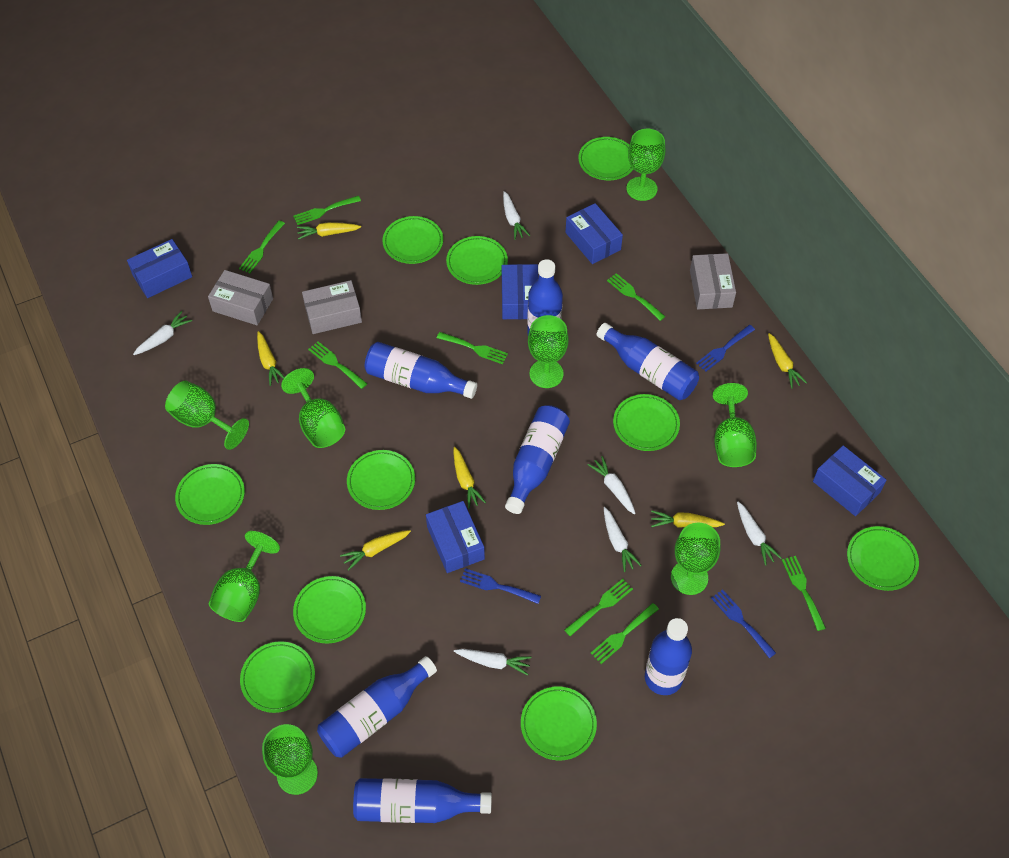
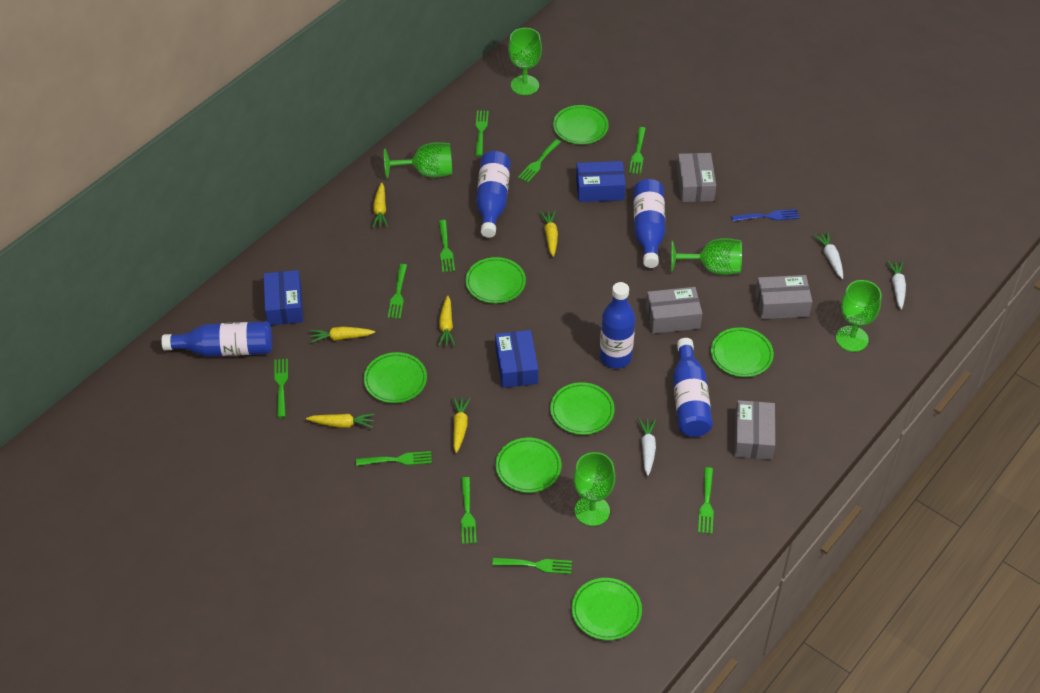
blue bottle: [317,656,437,758] [353,778,492,823] [365,342,477,399] [505,405,570,514] [527,259,563,334] [597,323,699,400] [645,618,692,695] = 7 -> [161,321,273,357] [476,151,510,238] [600,282,635,369] [634,179,665,268] [673,338,713,437] = 5
blue box: [127,239,192,298] [426,501,485,573] [502,264,538,319] [565,203,623,264] [813,445,886,516] = 5 -> [263,270,303,325] [495,330,538,388] [576,161,626,202] = 3
blue fork: [460,568,541,604] [696,325,755,372] [711,589,776,658] = 3 -> [732,209,799,221] = 1
green fork: [239,221,285,273] [293,196,361,225] [308,341,367,389] [437,332,508,364] [564,579,633,637] [591,603,659,664] [607,273,666,321] [782,556,826,631] = 8 -> [274,359,288,418] [356,451,432,466] [388,264,407,319] [439,220,455,272] [461,477,477,544] [475,110,489,156] [492,558,572,574] [518,139,561,182] [629,127,646,174] [698,467,714,534] = 10
green goblet: [165,381,249,450] [209,531,280,622] [262,724,318,795] [281,368,345,448] [528,315,569,388] [626,129,665,201] [671,523,720,595] [713,383,757,467] = 8 -> [384,142,452,179] [508,28,542,95] [573,452,615,526] [671,238,742,275] [836,280,882,352] = 5
green plate: [175,464,245,525] [240,641,315,713] [293,576,366,643] [347,450,415,510] [383,216,443,264] [446,236,508,285] [521,686,597,761] [578,137,634,180] [613,394,680,451] [847,526,919,591] = 10 -> [364,352,427,403] [466,257,526,304] [496,438,561,493] [550,382,614,435] [553,105,609,144] [572,578,642,640] [711,327,774,377] = 7
grey box: [208,270,273,325] [302,280,362,334] [690,253,736,310] = 3 -> [646,287,703,334] [677,153,716,202] [734,400,775,460] [755,275,812,319] = 4
white carrot: [133,311,192,355] [454,649,532,675] [503,191,530,240] [587,456,636,515] [604,507,642,572] [737,502,782,565] = 6 -> [638,419,656,476] [813,231,843,279] [887,261,906,310] = 3

